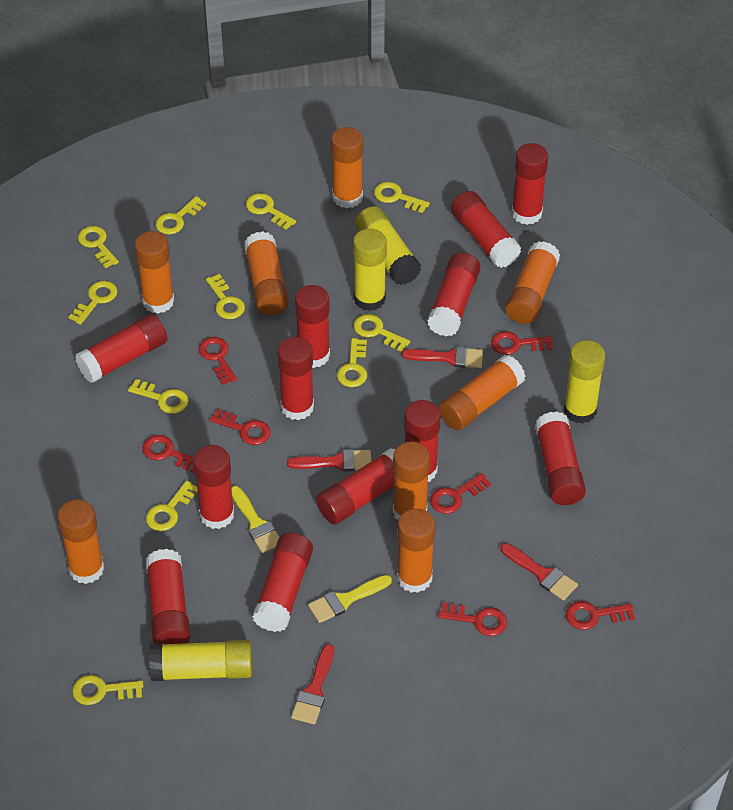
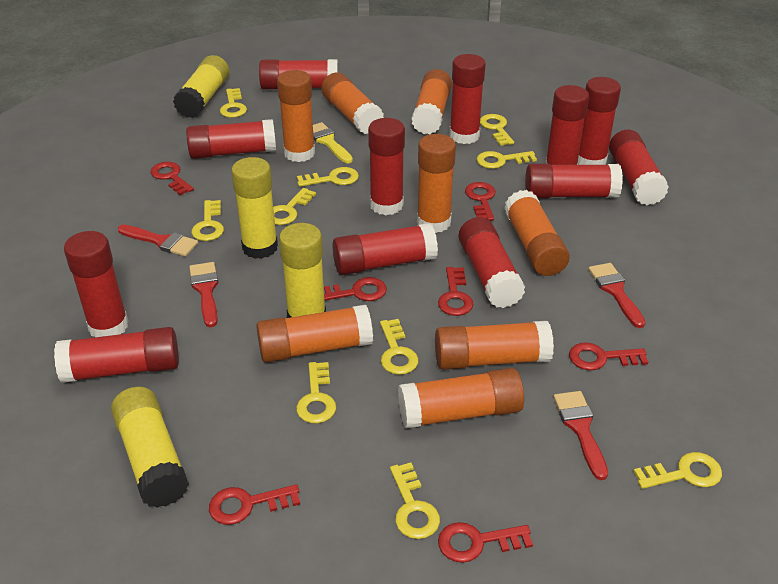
yellow brush: [231,486,279,553] [308,575,392,623] = 2 -> [313,122,353,163] = 1
yellow key: [69,281,118,325] [72,675,143,705] [78,226,119,268] [128,379,189,414] [146,480,198,531] [156,196,206,234] [206,274,245,319] [246,193,296,230] [337,338,367,387] [354,314,410,352] [374,182,430,213] = 11 -> [191,200,224,241] [220,88,247,118] [273,188,316,225] [296,362,336,423] [297,167,359,187] [380,319,419,375] [390,462,440,539] [477,151,537,169] [480,114,514,146] [633,452,722,489] = 10

